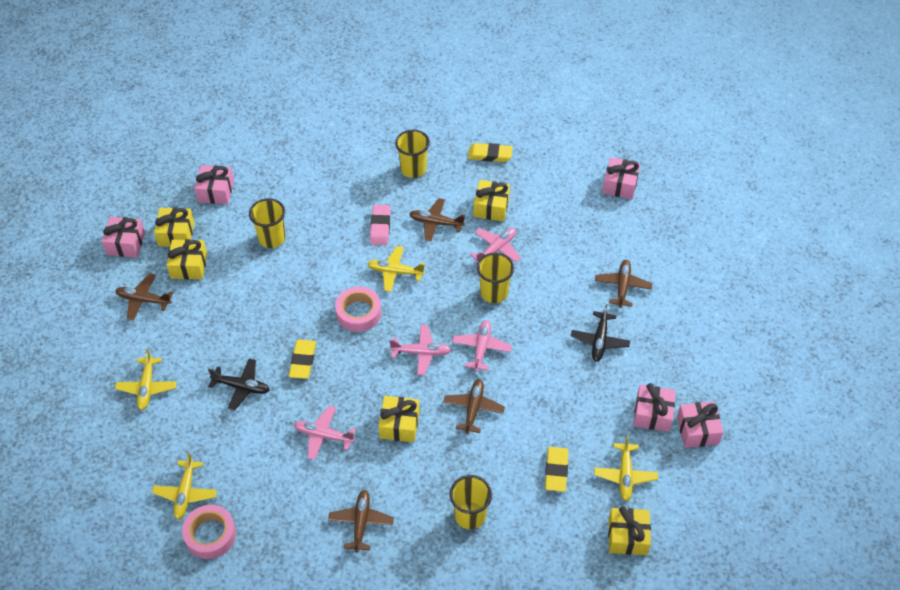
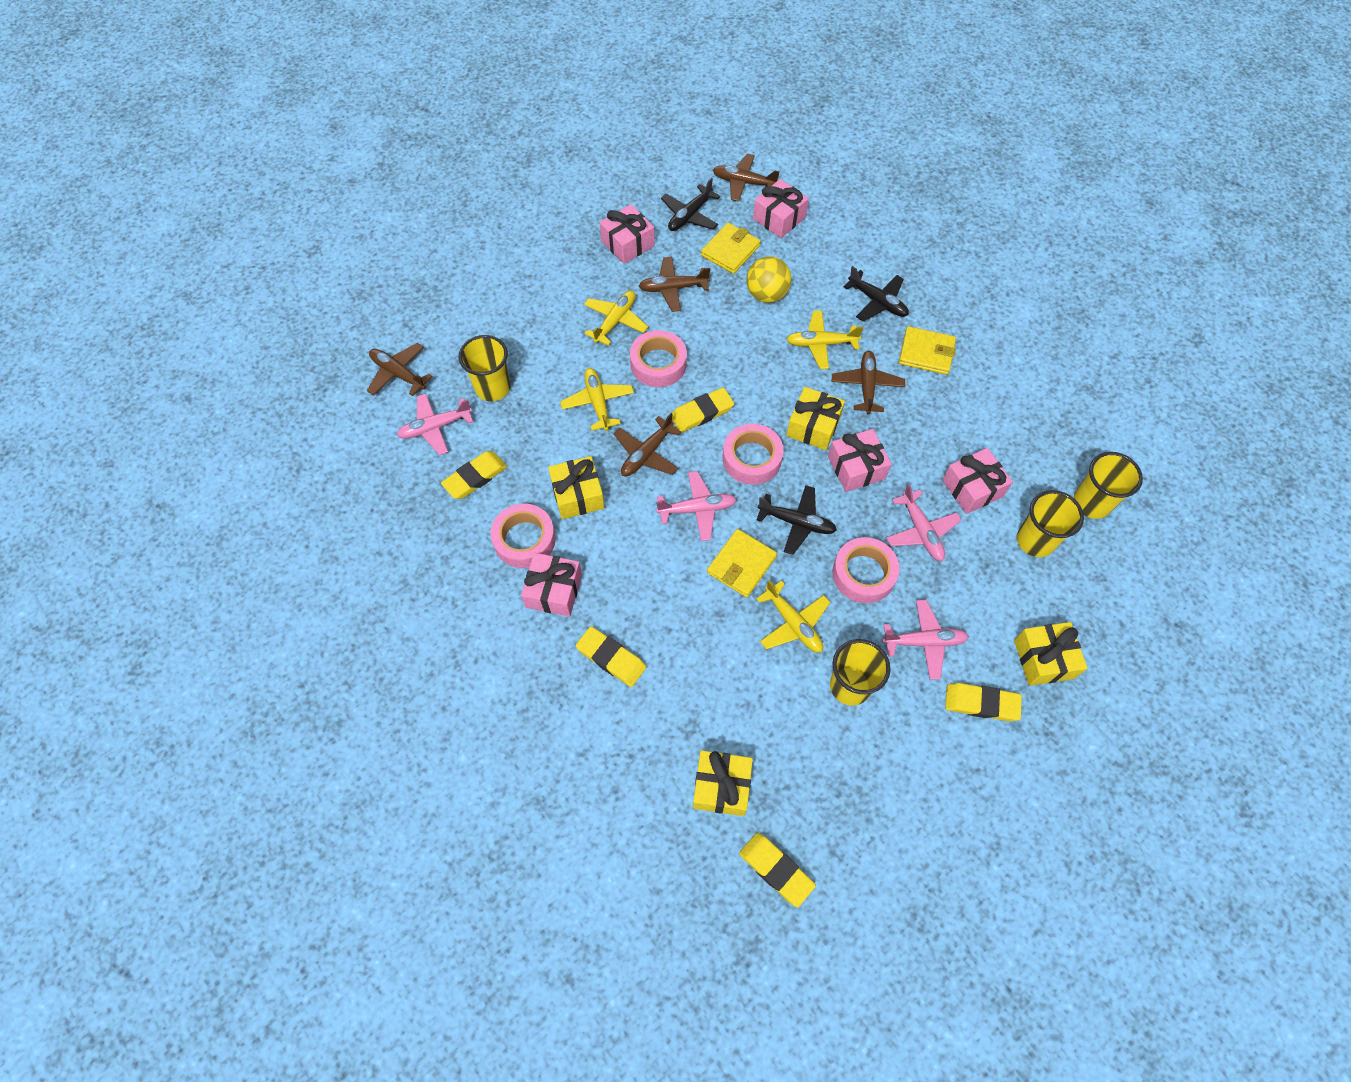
black plane: [208,359,269,411] [571,304,630,362] = 2 -> [661,177,720,231] [757,485,837,555] [843,266,909,321] = 3
pink eraser: [370,205,391,245] = 1 -> none = 0
pink tape: [182,505,236,559] [335,287,381,332] = 2 -> [491,504,556,568] [630,330,687,387] [723,424,783,485] [832,537,900,603] = 4
yellow ball: none = 0 -> [746,256,791,303] = 1
yellow eraser: [289,340,316,379] [468,143,513,162] [545,447,568,492] = 3 -> [441,451,507,499] [576,626,646,687] [672,387,734,433] [739,833,816,907] [945,683,1022,721] = 5
yellow gift: [154,208,194,247] [167,239,207,279] [379,396,420,442] [473,180,510,222] [608,506,651,555] = 5 -> [548,456,605,519] [693,750,753,816] [786,387,845,450] [1014,622,1087,686] = 4
yellow wallet: none = 0 -> [701,223,761,274] [707,529,777,597] [899,326,956,375] = 3

